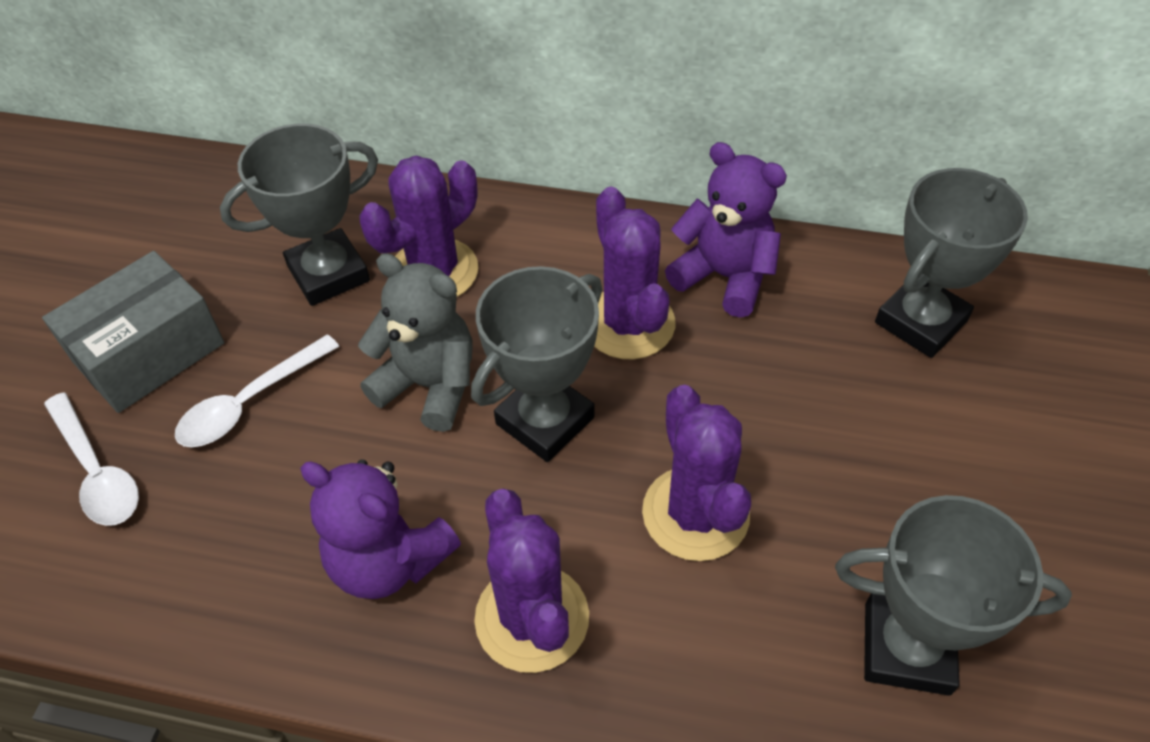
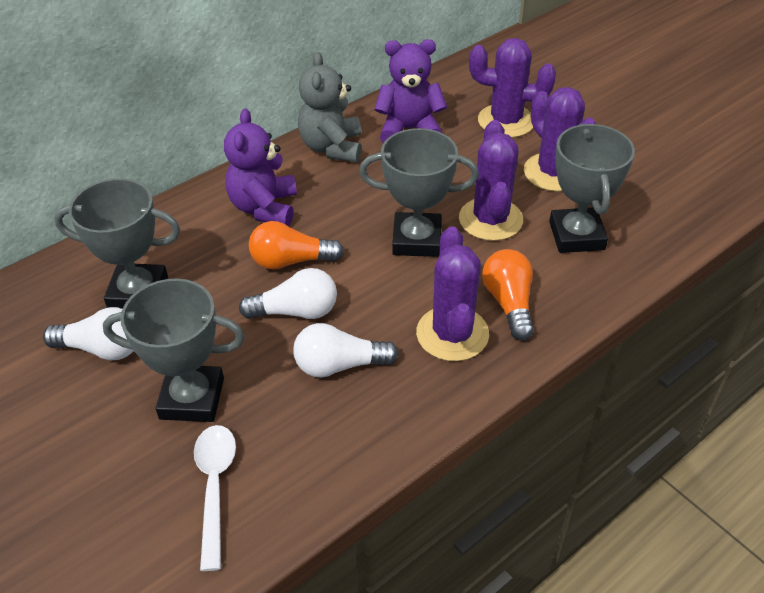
grey box: [42,251,225,413] = 1 -> none = 0
orange light bulb: none = 0 -> [249,221,344,270] [482,249,534,340] = 2
white light bulb: none = 0 -> [43,307,134,361] [239,268,337,319] [293,323,399,378] = 3
white spoon: [44,393,139,526] [175,334,340,447] = 2 -> [194,425,236,571] = 1

